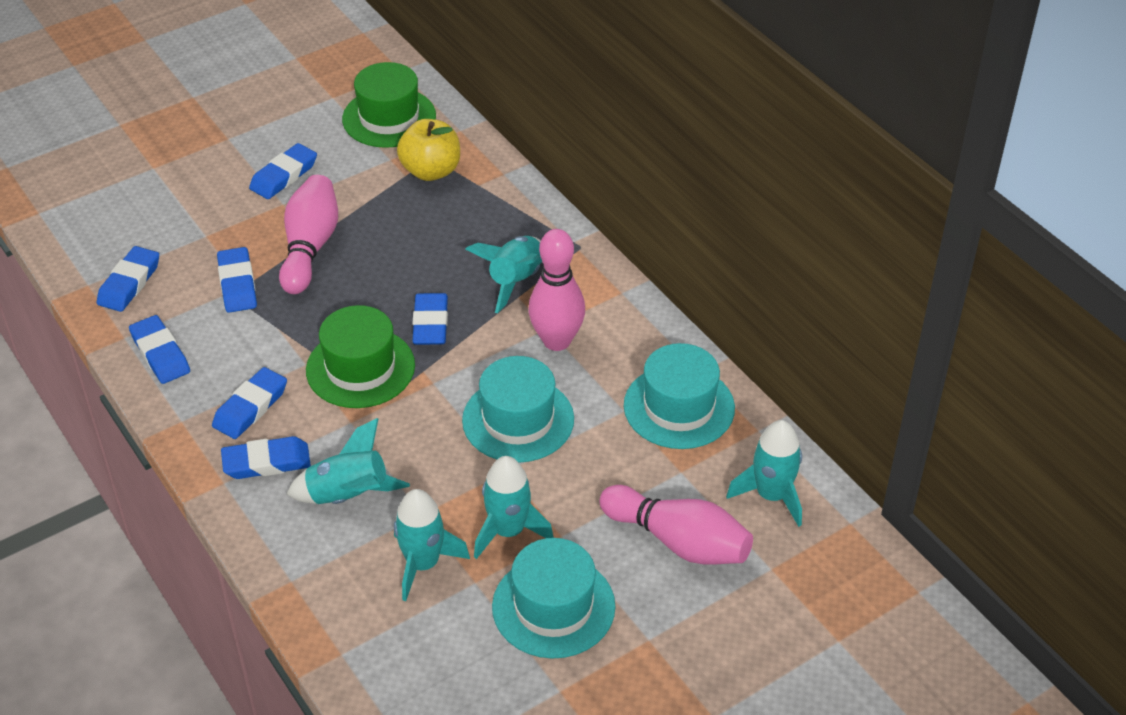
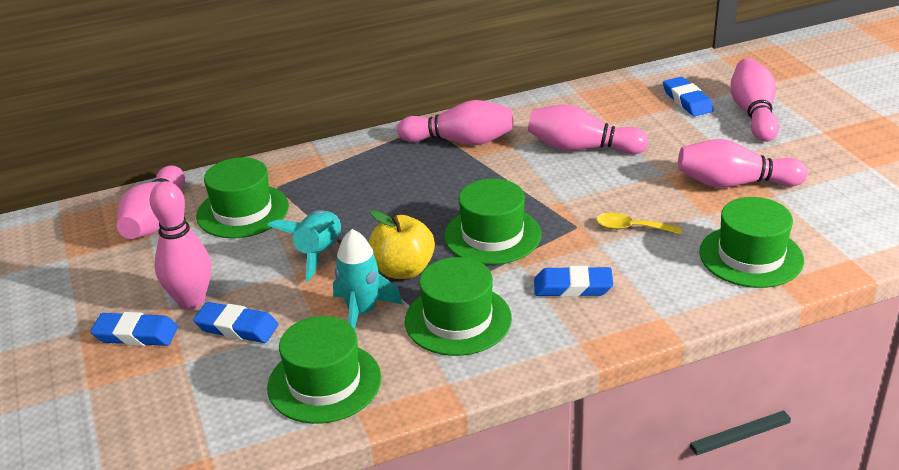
blue eraser: [97,246,159,312] [129,315,190,384] [212,367,287,439] [217,247,257,313] [221,436,311,479] [249,143,317,199] [413,293,448,345] = 7 -> [90,312,178,346] [193,302,278,343] [534,266,613,297] [663,77,714,116] = 4
green hat: [306,305,415,408] [342,62,436,148] = 2 -> [196,157,289,238] [267,316,381,424] [405,257,512,356] [444,179,541,265] [699,197,804,288] = 5
pink bowling pin: [279,175,338,294] [528,229,585,351] [599,485,753,564] = 3 -> [117,165,185,239] [150,181,211,310] [397,100,513,145] [528,105,648,154] [678,139,808,188] [730,58,779,142] = 6
turquoise hat: [462,356,574,463] [492,538,616,659] [624,343,735,449] = 3 -> none = 0
turquoise rocket: [287,418,410,504] [394,489,470,601] [465,236,542,313] [474,456,554,559] [726,420,802,527] = 5 -> [267,210,341,281] [333,229,402,330] = 2
yellow spoon: none = 0 -> [596,212,682,235] = 1

